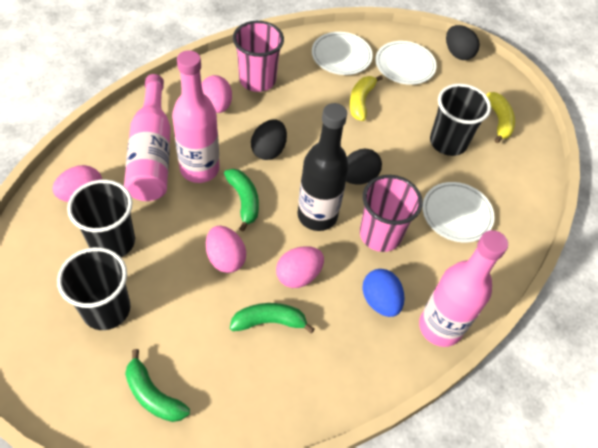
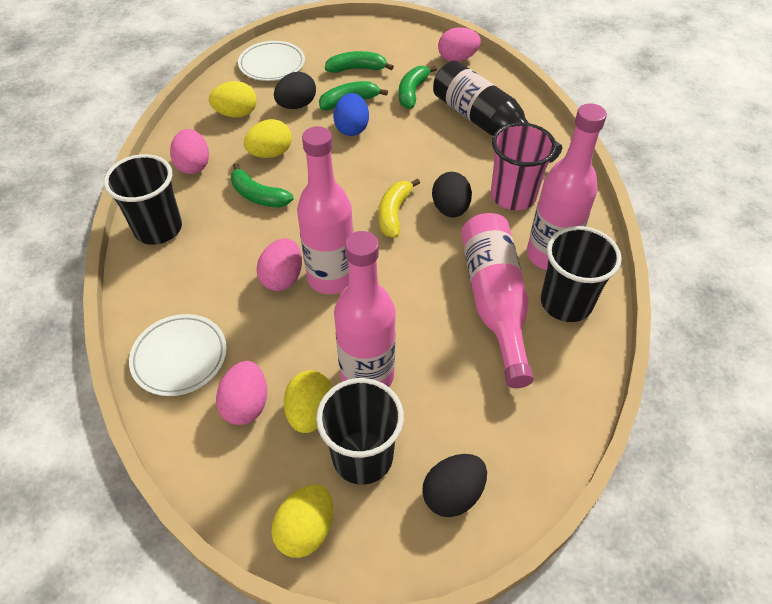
green banana: [125,349,190,422] [224,169,259,231] [230,303,315,334] = 3 -> [231,163,294,208] [319,81,388,110] [325,51,394,73] [399,66,437,109] = 4
pink bottle: [124,74,171,201] [172,50,220,183] [419,230,508,347] = 3 -> [297,126,354,294] [334,231,396,387] [461,213,534,388] [527,103,607,270] = 4
pink cup: [233,21,284,92] [360,175,422,252] = 2 -> [491,122,557,210] = 1
white plate: [312,32,373,75] [375,41,437,85] [422,182,495,243] = 3 -> [129,314,227,396] [238,41,305,81] = 2
yellow banana: [349,75,383,121] [486,92,515,143] = 2 -> [379,178,420,238] = 1
yellow egg: none = 0 -> [209,81,257,118] [244,119,292,158] [271,484,333,558] [284,370,332,433] = 4

